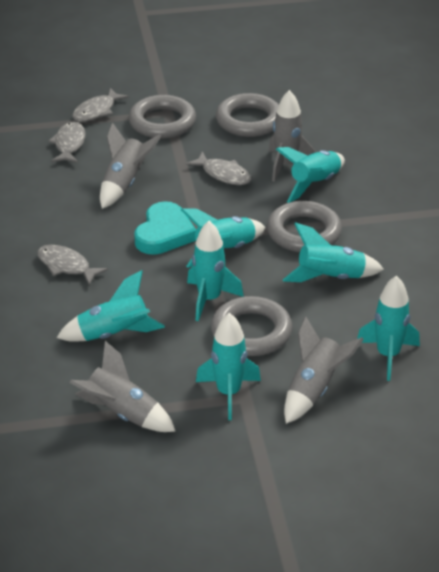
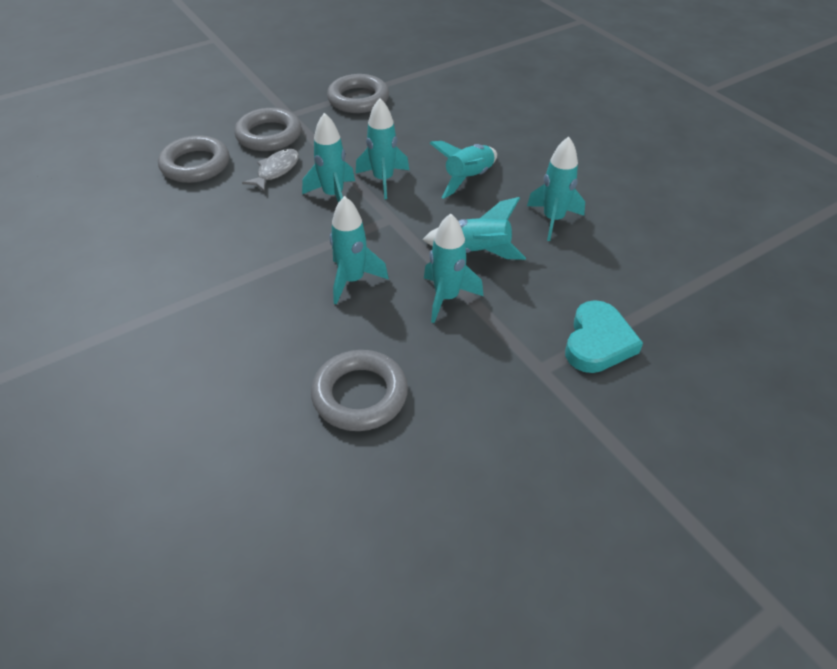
grey fish: [37,245,108,286] [48,121,86,163] [72,88,129,122] [186,151,251,185] = 4 -> [242,149,299,192] = 1
grey rocket: [69,341,176,432] [100,122,161,209] [268,90,316,182] [284,316,364,424] = 4 -> none = 0

